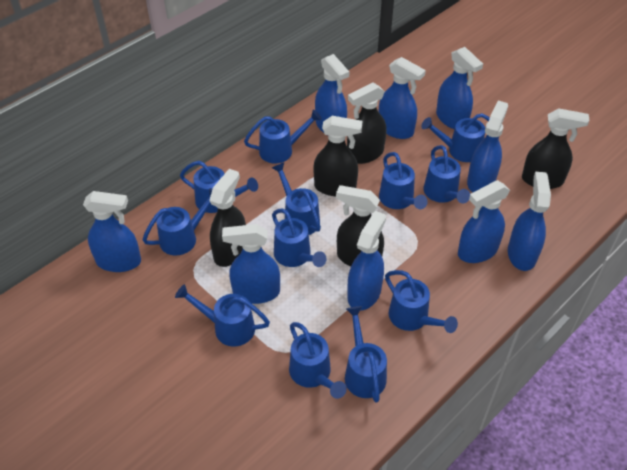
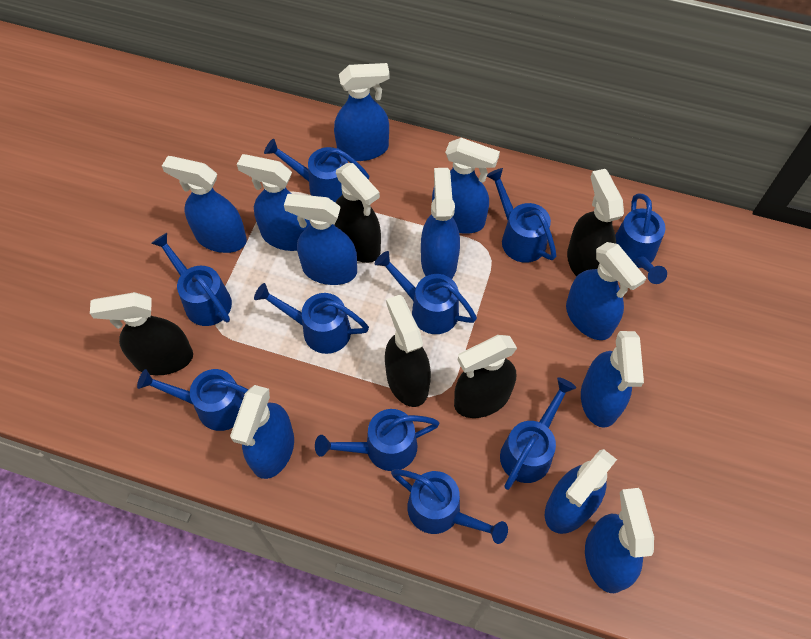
blue spray bottle: [83,191,141,272] [222,224,280,304] [315,54,349,133] [347,211,386,311] [378,57,426,139] [436,47,483,129] [458,180,510,263] [467,101,508,192] [508,172,551,271] = 9 -> [162,156,247,253] [230,385,294,479] [237,154,310,251] [284,194,357,285] [334,63,390,161] [421,168,460,279] [432,138,500,234] [545,449,617,534] [566,242,646,340] [581,331,644,428] [585,488,654,593] = 11
blue watering can: [143,188,212,255] [175,284,270,347] [180,161,258,213] [244,109,322,163] [272,163,321,235] [272,209,327,267] [289,322,347,399] [345,306,387,403] [379,152,428,209] [385,270,458,333] [421,113,499,162] [423,145,470,204] = 12 -> [137,369,249,431] [151,233,232,326] [254,283,369,354] [264,139,370,203] [315,409,439,471] [374,251,477,334] [391,469,508,544] [487,168,556,263] [500,377,576,490] [615,193,667,284] = 10

